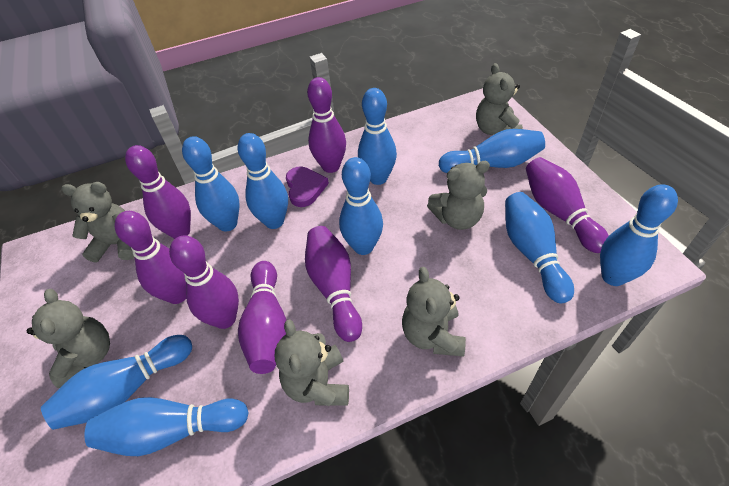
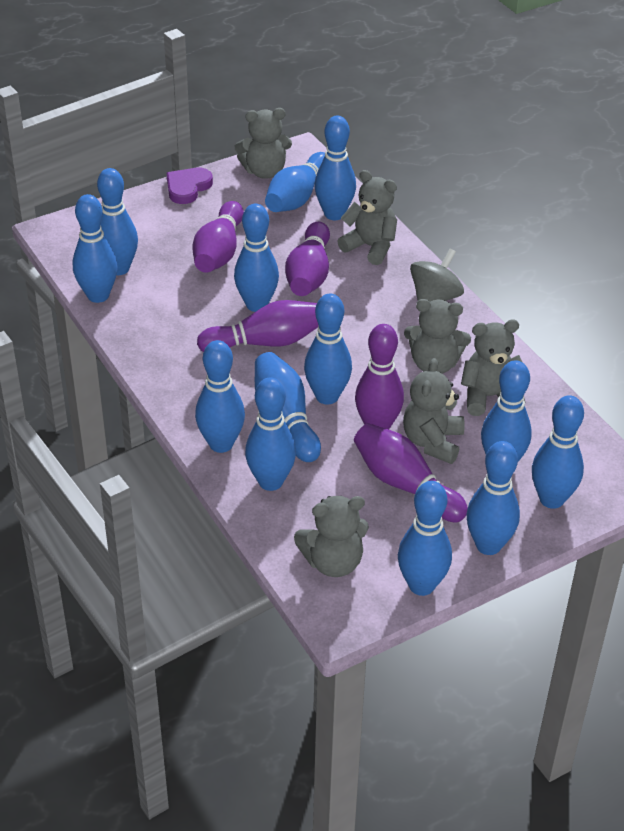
blue bowling pin: [41,335,192,430] [84,397,249,456] [182,136,240,232] [238,133,288,229] [339,157,383,255] [358,88,397,185] [439,129,545,173] [505,192,574,304] [600,184,678,286] = 9 -> [73,194,118,303] [97,168,138,275] [195,340,245,453] [234,204,279,312] [245,378,296,491] [255,352,321,462] [265,152,325,212] [304,293,352,405] [315,116,356,220] [398,481,452,596] [466,441,520,555] [481,360,532,461] [532,395,584,509] = 13
grey spinning top: none = 0 -> [410,248,464,302] = 1
purple bowling pin: [114,211,186,304] [125,145,191,239] [169,235,239,329] [238,261,286,374] [305,226,362,342] [307,77,346,173] [526,157,609,253] = 7 -> [193,201,244,273] [197,300,319,352] [285,222,330,296] [354,423,468,523] [355,324,404,429] = 5

